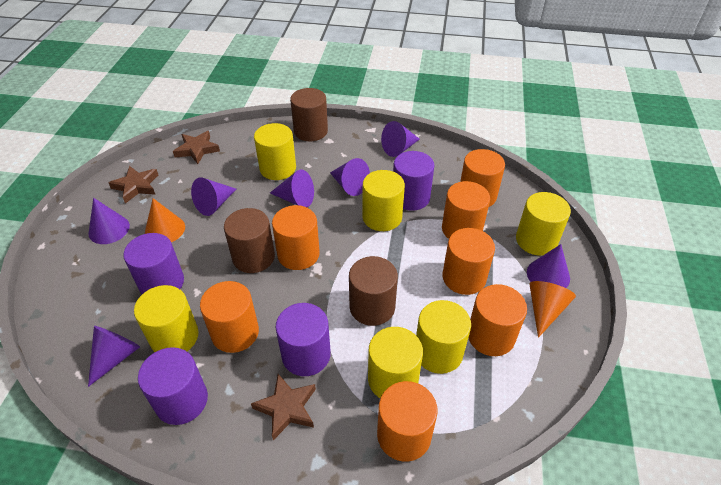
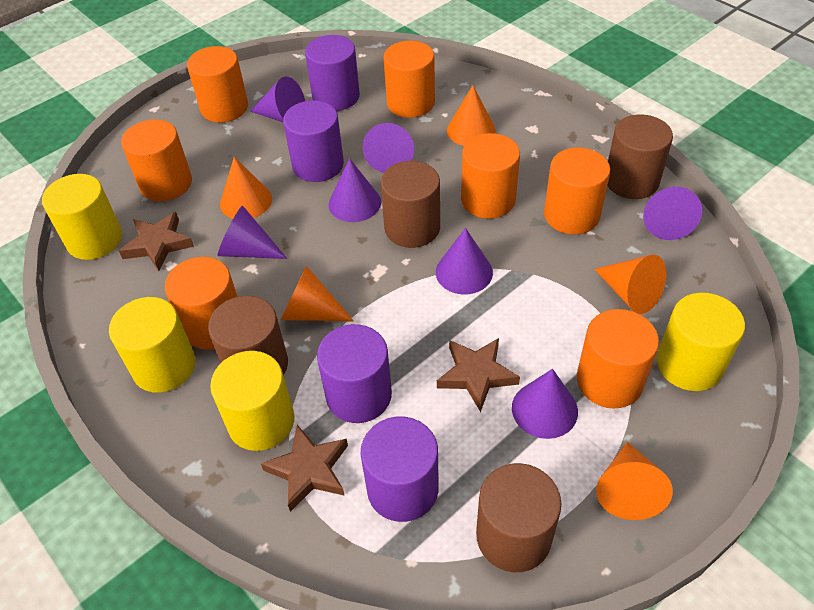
brown cylinder: [224,208,275,273] [290,88,328,141] [349,256,398,326] = 3 -> [208,296,288,376] [381,161,440,248] [476,463,561,572] [607,114,673,199] = 4
orange cone: [145,198,185,242] [529,281,576,338] = 2 -> [220,157,272,219] [281,266,354,321] [447,85,496,146] [594,254,666,314] [596,442,673,520] = 5
yellow cylinder: [134,285,199,352] [254,123,296,180] [362,170,405,231] [368,327,423,398] [416,300,471,374] [516,192,571,256] = 6 -> [42,174,122,260] [109,297,196,393] [210,351,294,451] [657,293,745,391] = 4

